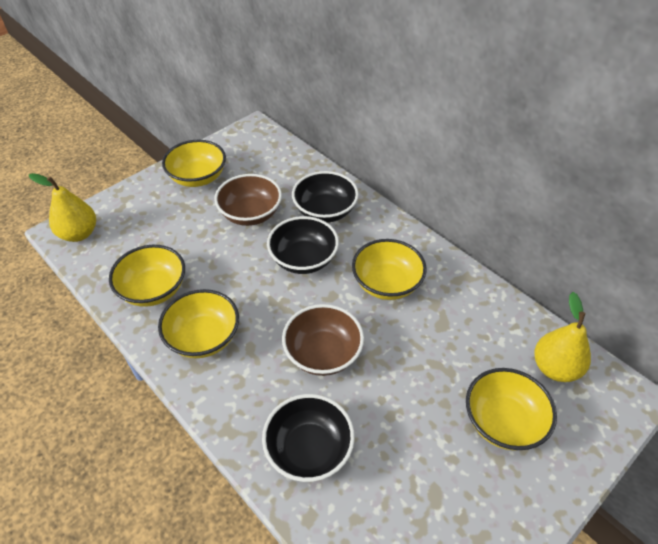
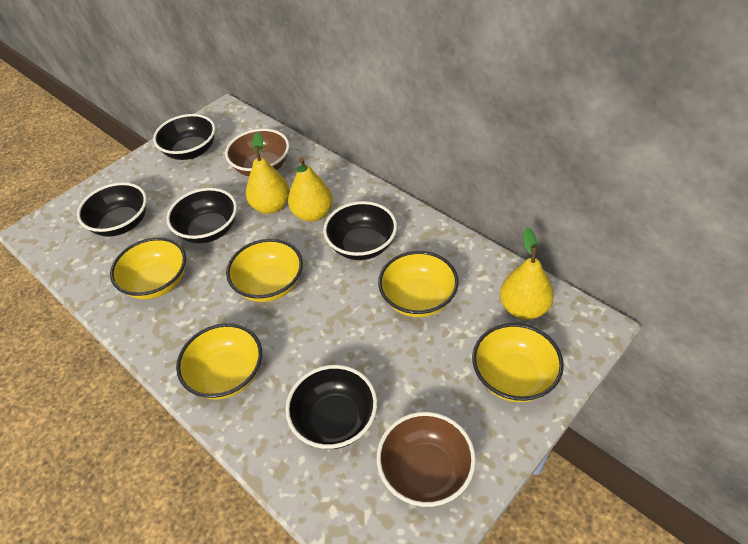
black bowl: [262,394,355,482] [267,216,339,274] [292,171,359,223] = 3 -> [77,182,147,237] [153,114,215,160] [166,188,237,243] [285,365,377,449] [323,201,397,260] = 5
yellow pear: [29,173,96,242] [534,292,591,382] = 2 -> [246,132,290,214] [288,157,333,222] [500,228,554,320] = 3

